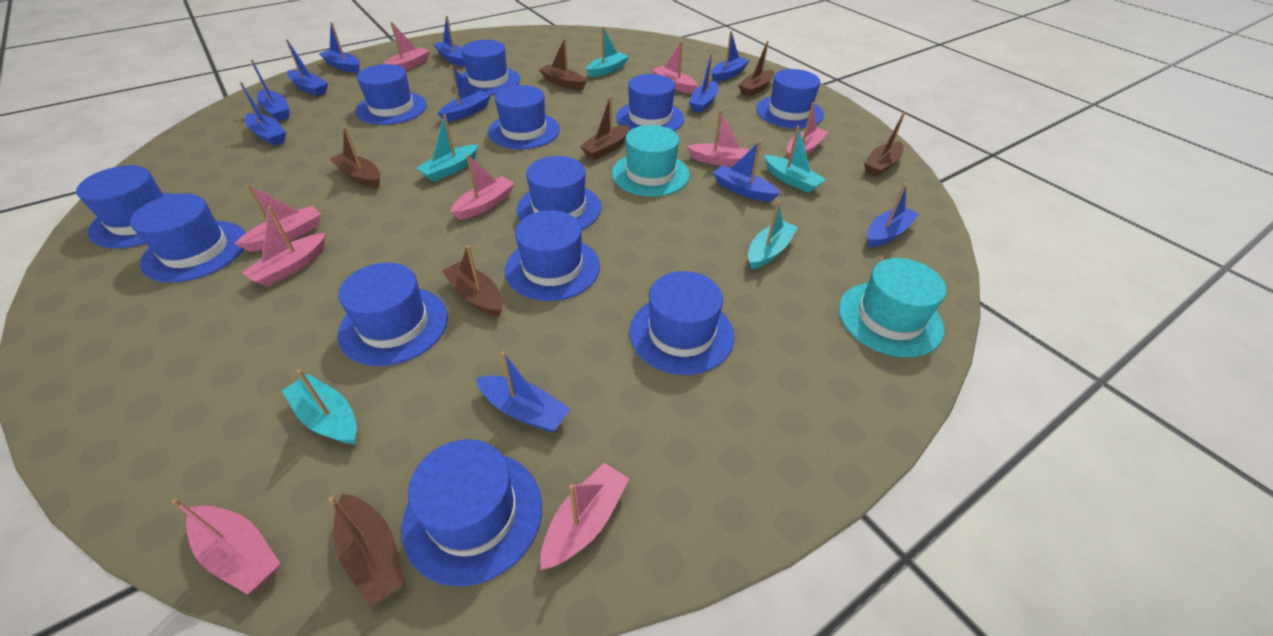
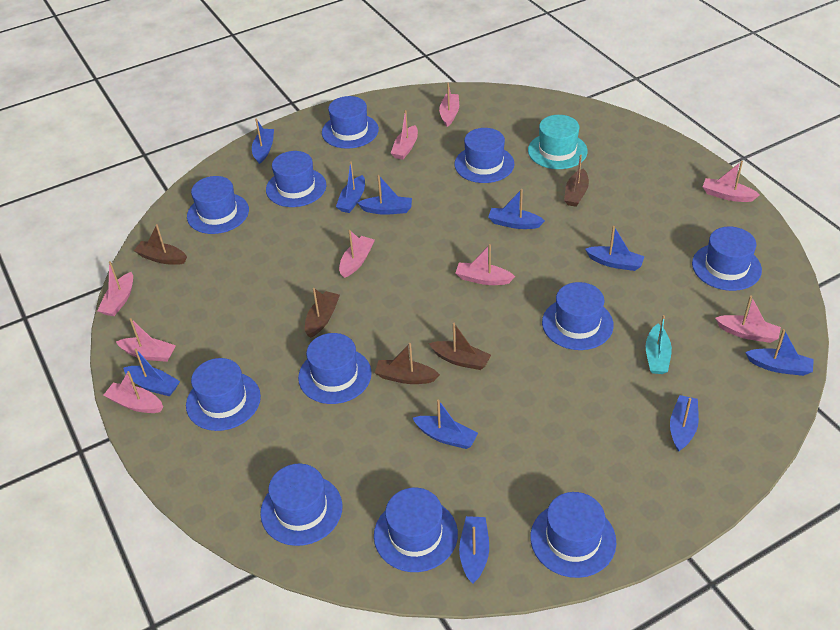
blue boat: [240,82,286,146] [251,59,290,121] [286,39,328,96] [319,22,360,73] [433,16,465,67] [438,65,491,122] [476,351,570,432] [689,53,719,113] [711,31,750,82] [713,141,780,202] [867,183,919,247] = 11 -> [123,348,180,396] [252,119,274,164] [336,161,365,213] [357,175,412,215] [413,399,478,449] [459,516,489,584] [488,189,545,229] [585,226,645,271] [670,395,699,452] [745,329,814,376] = 10
blue hat: [76,165,174,248] [130,193,246,283] [338,263,448,366] [356,64,427,125] [401,439,542,586] [461,40,520,95] [488,85,560,149] [505,210,600,301] [517,156,601,230] [616,74,684,131] [629,271,734,375] [756,69,824,128] = 12 -> [186,358,261,431] [187,176,249,234] [260,464,343,546] [266,151,326,207] [298,333,372,404] [322,96,379,149] [374,488,458,572] [455,128,514,183] [530,492,616,578] [542,282,614,350] [692,227,762,291] = 11
brown boat: [328,494,406,607] [330,126,380,188] [442,245,503,317] [539,38,587,90] [580,95,629,160] [738,41,775,97] [864,112,905,177] = 7 -> [134,224,187,265] [305,288,340,338] [375,343,440,384] [429,323,491,370] [564,155,589,207] = 5
turquoise boat: [282,369,357,444] [416,114,478,182] [586,26,629,78] [748,201,798,270] [764,126,826,193] = 5 -> [646,315,672,374] = 1
turquoise hat: [612,125,690,196] [839,258,946,357] = 2 -> [528,115,588,169] = 1

